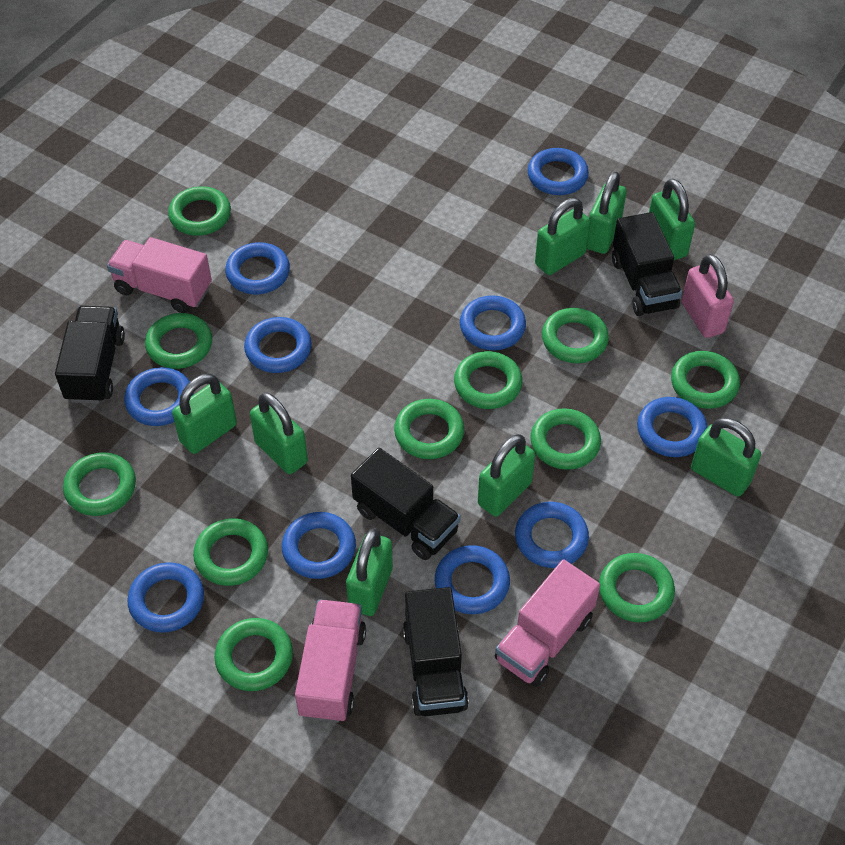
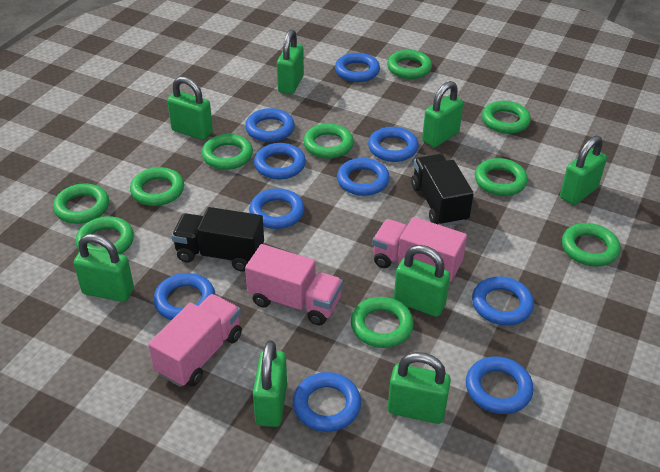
black truck: [55,306,125,404] [351,448,461,560] [403,587,469,716] [612,212,682,316] = 4 -> [171,207,264,272] [411,154,474,227] = 2
green ring: [63,452,136,516] [145,313,212,369] [168,186,231,236] [193,518,268,586] [214,618,293,691] [394,399,464,459] [454,351,522,409] [530,408,601,470] [542,308,609,363] [599,553,675,622] [671,351,740,409] = 11 -> [53,183,109,224] [75,216,134,254] [130,167,184,206] [202,134,253,170] [303,123,354,159] [351,297,414,348] [387,50,432,79] [475,158,528,196] [482,101,531,134] [562,223,620,266] = 10
pink padlock: [682,254,734,338] = 1 -> none = 0

